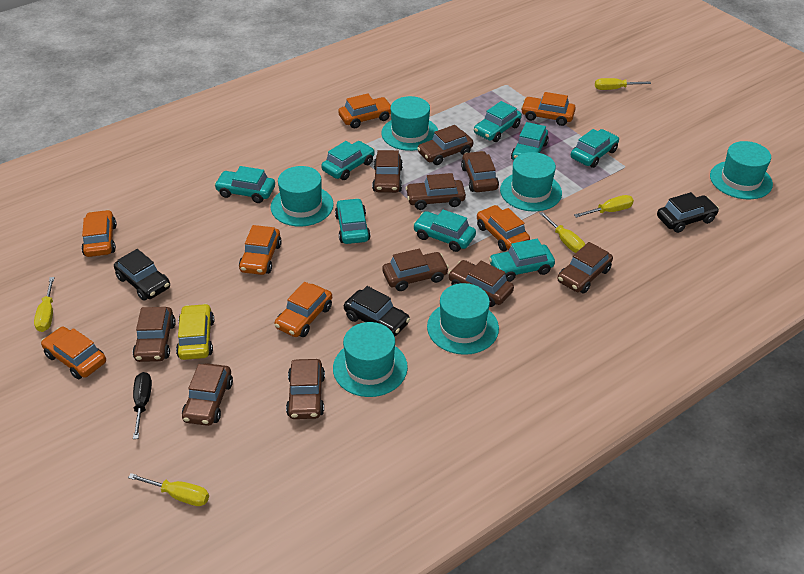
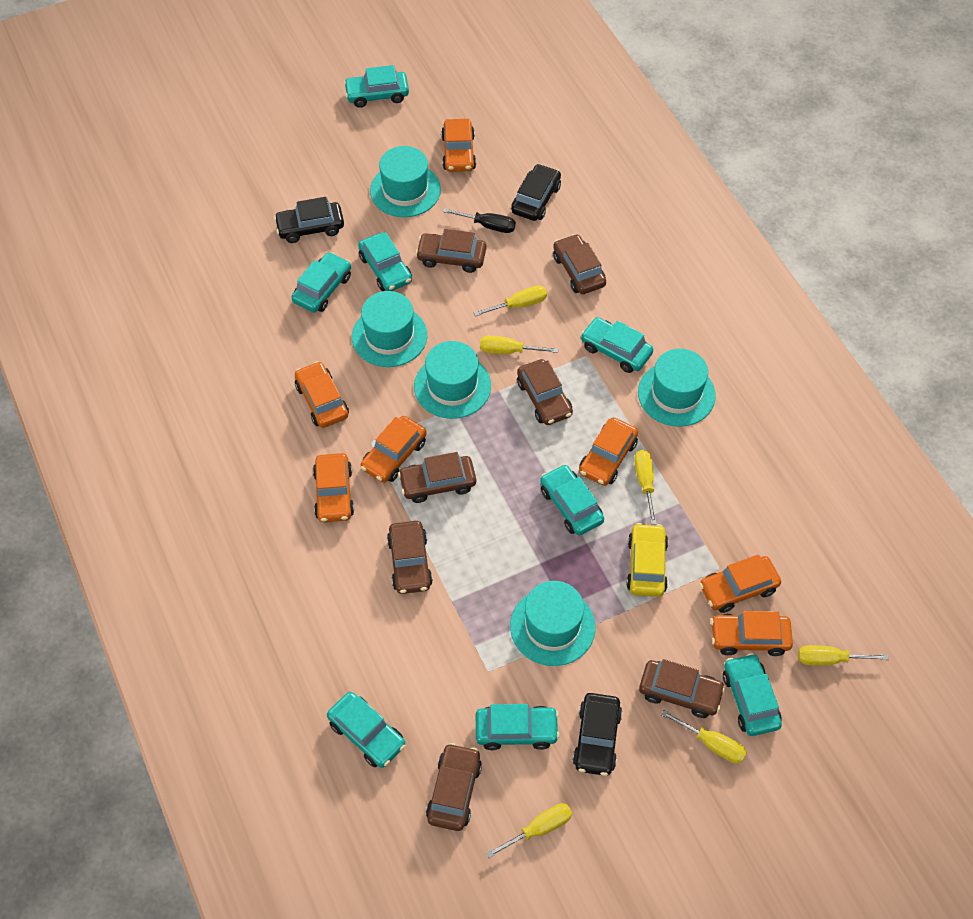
brown car: [133,307,176,362] [182,363,233,426] [286,359,325,419] [372,150,403,193] [382,249,449,291] [405,173,466,210] [417,125,473,165] [448,260,514,307] [461,151,499,192] [557,242,613,293] = 10 -> [387,521,433,594] [398,452,476,503] [416,229,486,273] [426,743,482,831] [517,359,573,425] [553,234,606,294] [639,659,726,718] = 7
turquoise hat: [271,166,334,227] [333,322,408,397] [381,96,438,151] [427,283,499,355] [500,152,562,212] [710,141,773,199] = 6 -> [352,291,427,367] [370,146,441,217] [414,341,491,419] [510,581,595,666] [638,349,716,427] = 5
yellow screwdriver: [34,277,55,332] [128,473,209,506] [539,212,585,253] [574,195,634,218] [595,78,651,90] = 5 -> [474,285,547,316] [480,336,558,354] [486,803,572,858] [634,450,657,525] [661,710,747,763] [798,645,889,666] = 6

